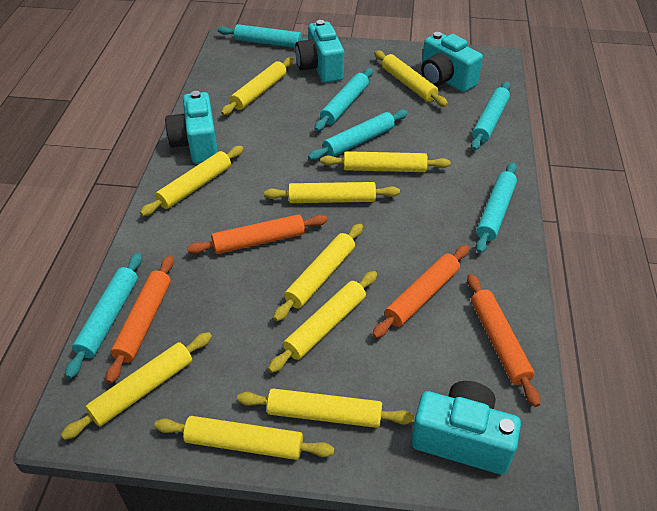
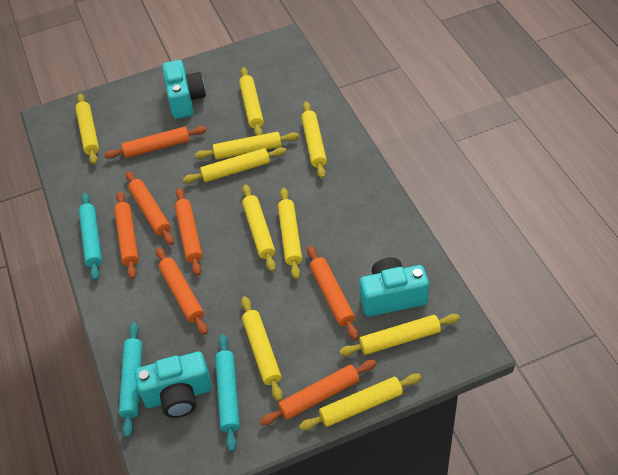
orange rolling pin: [106,256,174,384] [187,214,328,254] [372,245,469,338] [467,274,540,407] = 4 -> [104,126,207,159] [114,191,139,279] [126,171,174,245] [156,247,208,335] [175,188,202,276] [260,360,376,425] [307,246,359,340] = 7
turquoise camera: [165,91,218,163] [295,20,344,83] [411,381,521,475] [421,32,483,92] = 4 -> [135,352,212,418] [162,60,206,119] [360,257,429,317] = 3
turquoise rolling pin: [65,253,142,379] [218,24,308,48] [308,110,408,160] [314,68,373,131] [471,82,510,150] [476,162,517,253] = 6 -> [79,193,102,280] [119,322,142,438] [215,334,240,452] = 3

